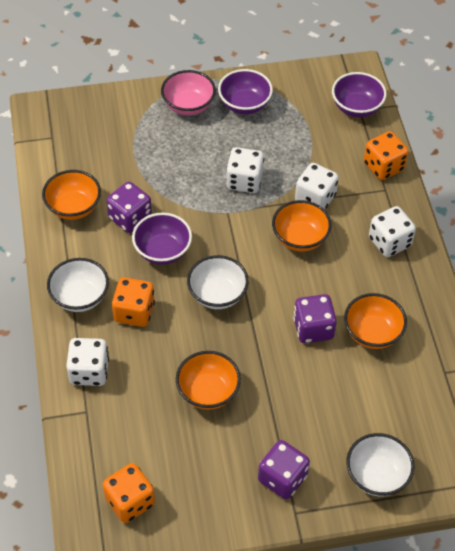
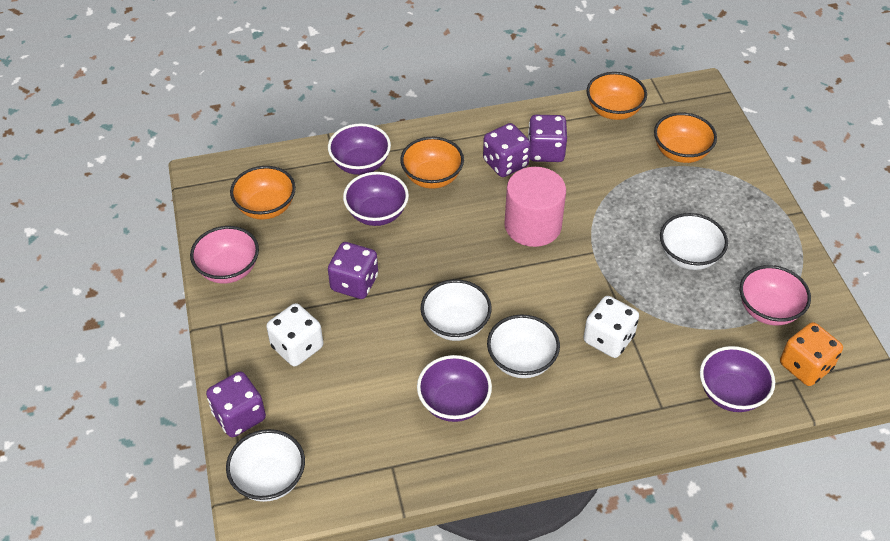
orange dice: [102,463,155,523] [112,277,155,327] [364,131,409,180] = 3 -> [780,322,843,386] = 1
pink bowl: [161,70,216,116] = 1 -> [190,226,259,284] [740,265,811,326] = 2
pink cylinder: none = 0 -> [504,167,566,247] = 1
purple bowl: [132,213,192,265] [218,69,273,114] [332,72,387,117] = 3 -> [328,123,391,175] [343,172,409,226] [417,355,492,422] [700,346,775,412] = 4
purple dice: [106,182,152,233] [258,440,310,499] [293,294,337,343] = 3 -> [206,372,266,437] [328,242,378,299] [483,123,531,177] [528,115,567,162] = 4
white bowl: [47,258,109,312] [187,255,249,309] [346,433,415,496] = 3 -> [226,429,305,502] [420,279,492,341] [487,314,560,378] [660,213,728,270] = 4
white dice: [66,338,109,386] [226,147,264,193] [295,163,339,209] [369,206,416,257] = 4 -> [267,303,323,366] [583,296,639,358] = 2

